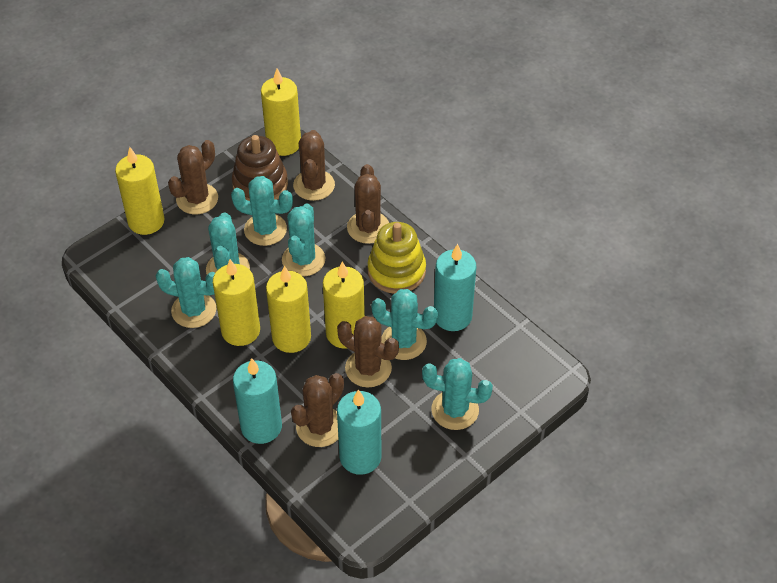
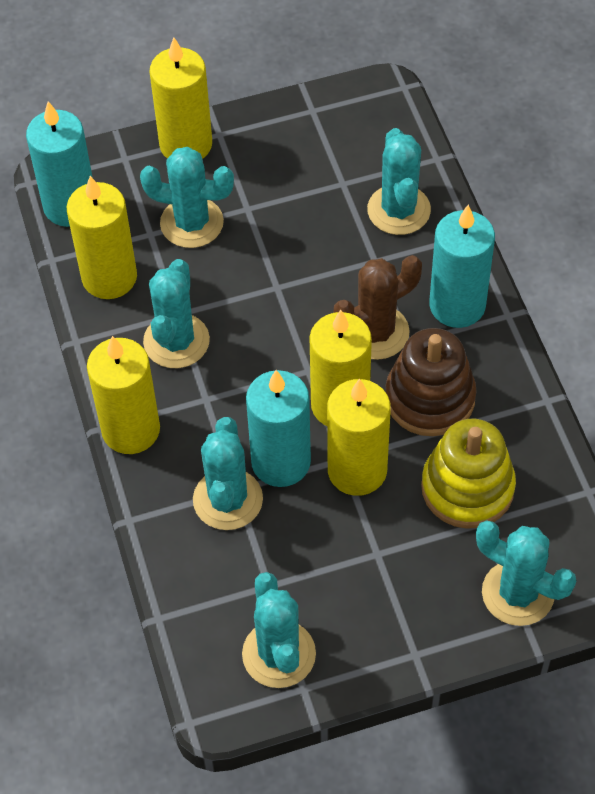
brown cactus: [168,140,218,214] [291,373,344,447] [293,130,335,201] [337,316,399,387] [347,164,389,244] = 5 -> [334,255,422,360] = 1

